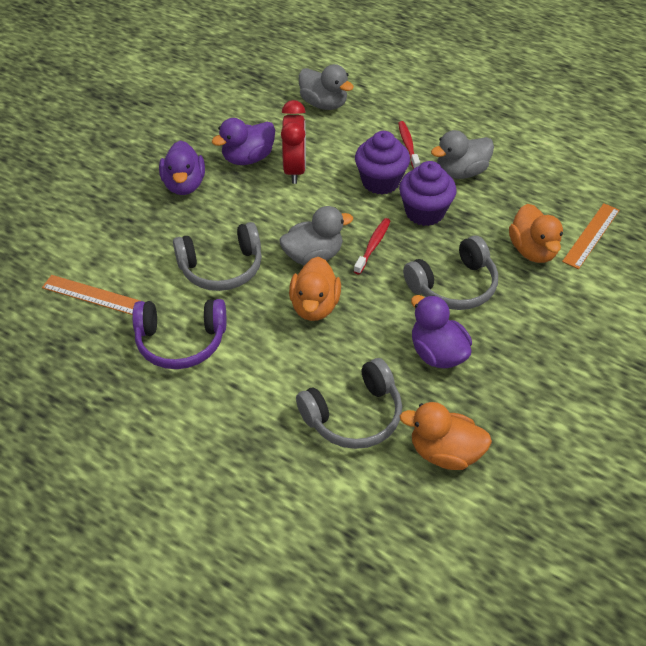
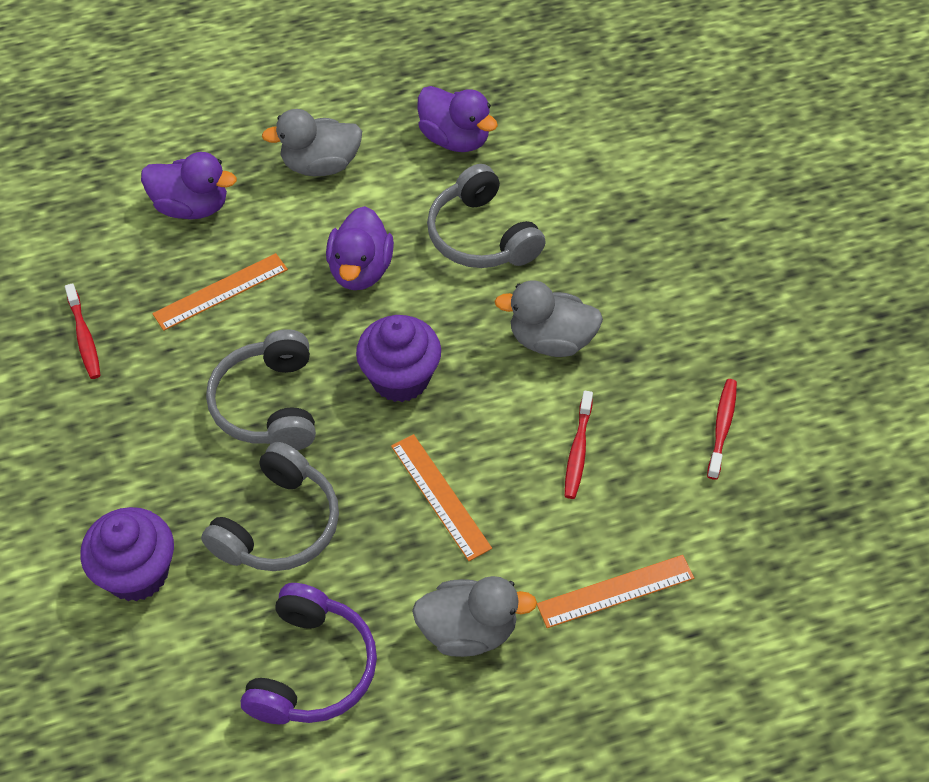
orange duck: [289,257,341,321] [400,402,492,470] [509,204,563,263] = 3 -> none = 0
orange ruler: [42,275,144,315] [562,203,620,269] = 2 -> [152,253,288,331] [391,434,492,561] [537,555,694,628] = 3
red clock: [281,100,306,184] = 1 -> none = 0
red toothbrush: [354,218,390,274] [398,121,420,169] = 2 -> [65,283,101,379] [565,391,593,499] [707,379,737,480] = 3

